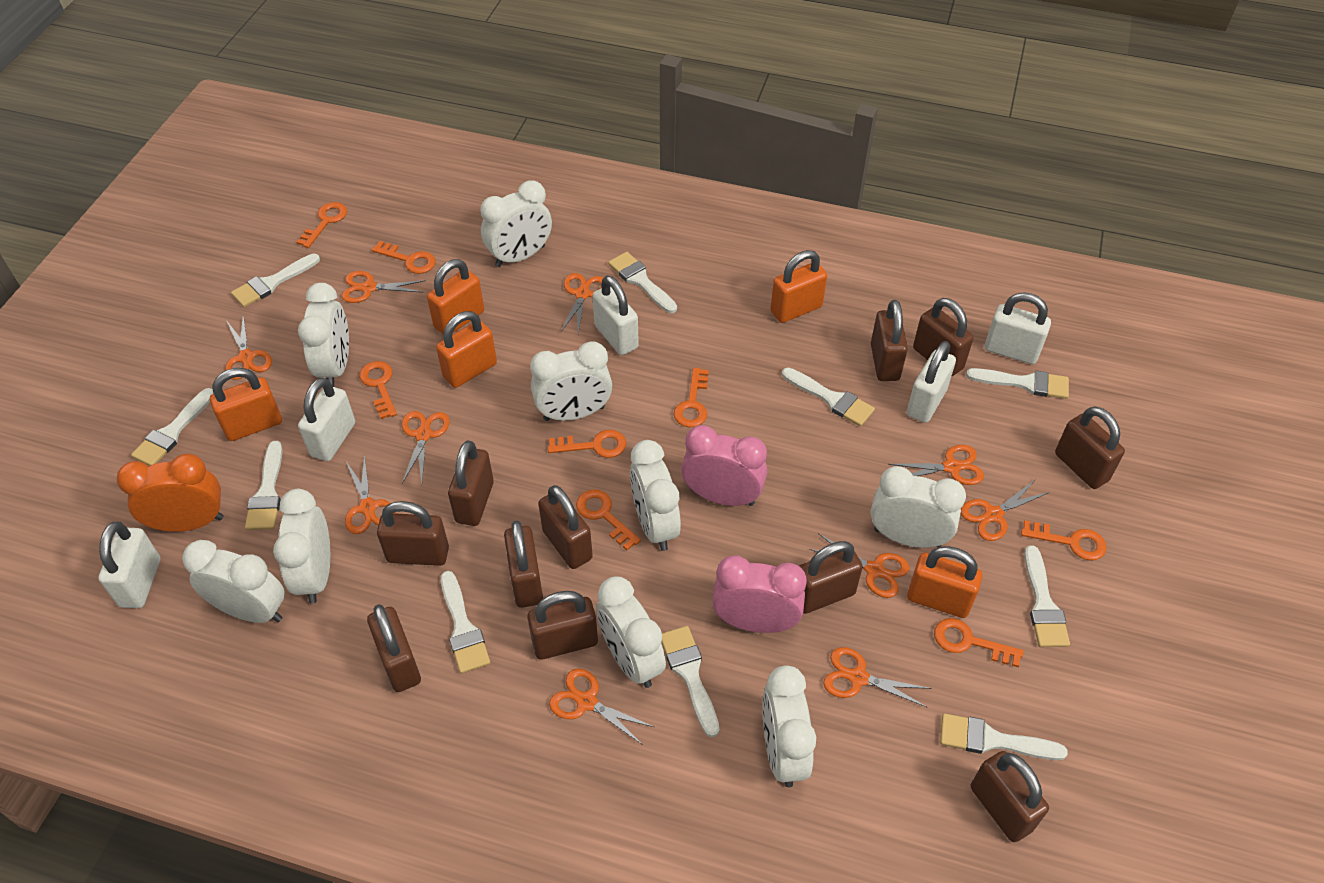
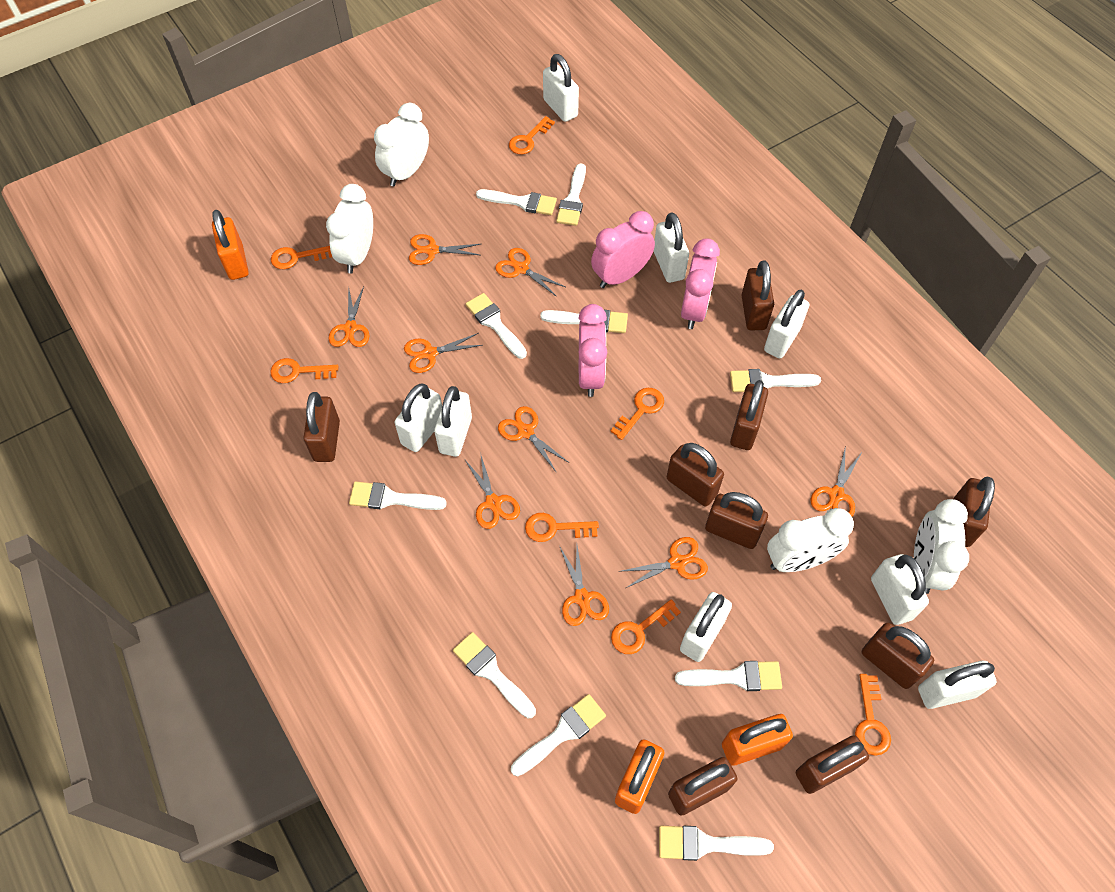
brown padlock: [367,604,421,692] [377,501,449,566] [448,440,494,526] [504,521,543,608] [527,591,598,660] [538,485,593,569] [799,541,863,614] [871,300,908,381] [913,298,974,377] [971,751,1049,842] [1055,406,1125,489] = 11 -> [303,392,340,462] [666,443,724,507] [668,757,738,816] [705,492,768,549] [730,380,768,450] [741,260,774,330] [796,735,869,794] [862,623,934,689] [953,477,995,547] = 9
orange clock: [117,454,223,532] = 1 -> none = 0
orange key: [296,202,347,248] [359,361,397,419] [372,241,436,274] [548,430,626,458] [576,489,641,550] [674,368,709,427] [934,618,1024,667] [1021,520,1107,561] = 8 -> [270,358,338,383] [271,246,332,269] [509,116,555,154] [525,513,599,542] [610,388,664,440] [611,599,681,654] [855,674,891,756] = 7
orange padlock: [210,368,282,441] [427,259,484,335] [436,311,497,388] [771,250,827,323] [907,546,983,618] = 5 -> [212,210,249,280] [615,739,665,814] [722,714,793,766] = 3
orange scissors: [225,315,272,380] [341,271,426,303] [345,454,396,534] [402,411,450,484] [549,668,654,745] [561,273,603,334] [809,533,909,598] [823,647,932,708] [888,445,984,485] [961,479,1050,541] = 10 -> [329,286,369,347] [404,333,483,373] [409,234,481,265] [465,452,520,529] [495,248,565,297] [498,406,568,472] [560,546,609,626] [622,537,708,588] [811,445,861,517] = 9
pink clock: [681,425,767,506] [712,556,807,633] = 2 -> [578,304,607,397] [591,211,655,288] [681,238,720,329] = 3
white clock: [182,540,285,623] [273,489,330,604] [298,283,349,387] [481,180,552,267] [530,341,612,421] [596,577,666,688] [630,440,681,551] [762,665,816,787] [871,466,966,548] = 9 -> [326,184,373,273] [374,103,429,187] [767,508,854,572] [914,499,969,594] = 4
white padlock: [98,522,160,608] [298,378,355,461] [593,276,639,355] [907,341,956,423] [985,293,1051,364] = 5 -> [395,384,442,452] [434,386,472,457] [543,54,579,122] [654,212,689,283] [680,592,732,662] [764,290,809,358] [871,554,929,625] [918,661,997,709] = 8

